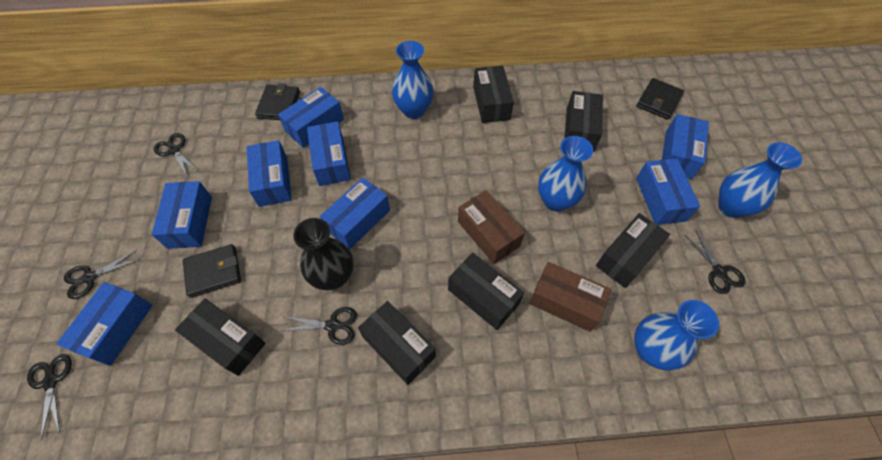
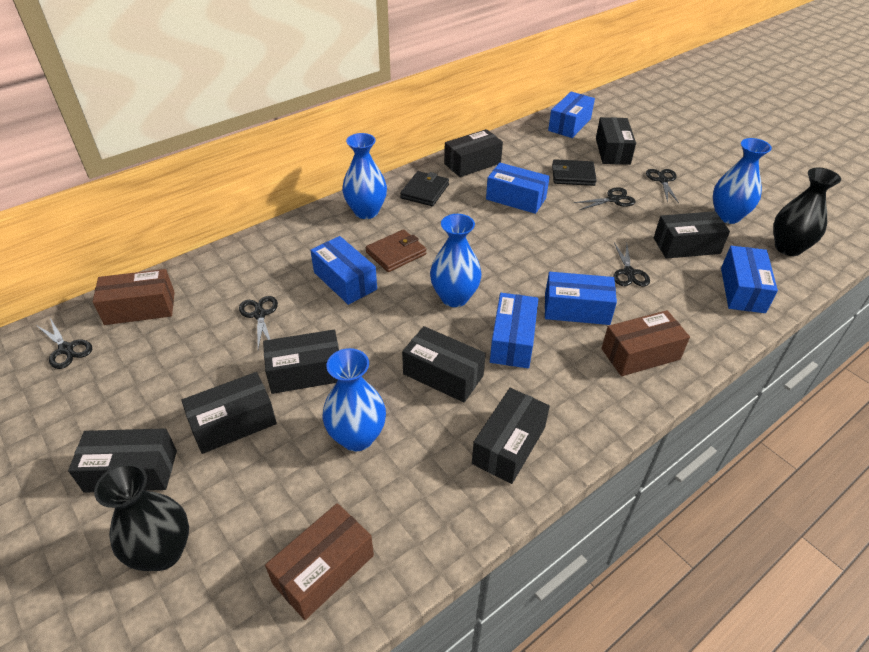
black box: [175,298,266,376] [358,301,436,385] [448,253,524,330] [473,65,514,123] [565,91,603,152] [596,213,670,288] = 6 -> [68,429,177,493] [181,372,277,454] [263,330,339,394] [402,326,486,403] [444,129,503,177] [472,388,550,484] [596,117,636,165] [654,211,730,259] = 8
black vase: [293,218,354,290] = 1 -> [94,463,189,571] [773,168,841,256] = 2
black wallet: [183,244,241,298] [255,83,300,120] [636,78,684,120] = 3 -> [400,171,449,206] [552,159,597,186] = 2
blue box: [56,282,153,366] [152,181,212,249] [247,140,292,207] [278,87,344,148] [307,121,351,186] [320,178,390,249] [636,159,700,225] [662,114,709,179] = 8 -> [310,236,377,305] [486,163,550,214] [490,293,538,368] [545,272,617,325] [548,92,595,138] [721,246,778,313] = 6
brown box: [458,190,525,264] [529,262,611,332] = 2 -> [93,269,175,325] [265,503,374,620] [601,310,690,376] = 3
brown wallet: none = 0 -> [366,229,426,272] = 1

